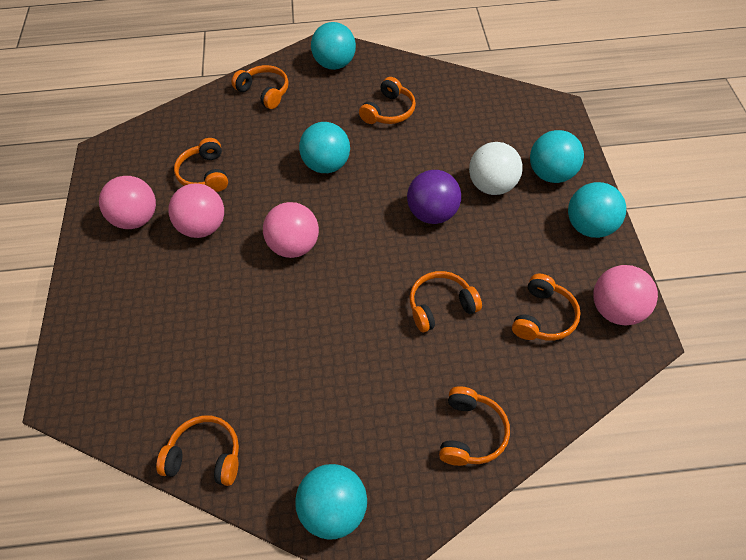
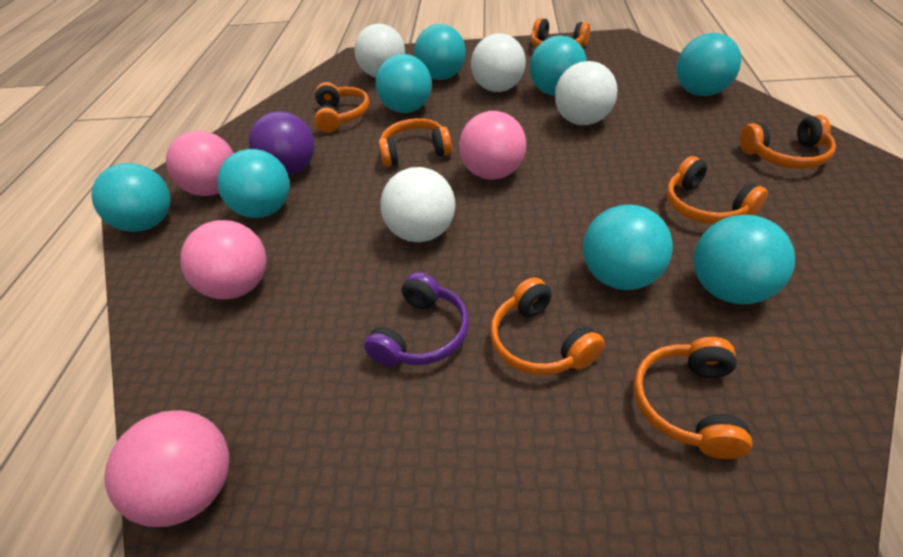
purple headphones: none = 0 -> [364,272,469,367] = 1
turquoise ball: [295,464,367,540] [299,122,350,173] [311,22,356,70] [530,130,584,183] [568,182,626,238] = 5 -> [91,163,171,232] [217,149,290,218] [375,54,432,113] [414,24,466,80] [530,35,587,96] [583,205,673,290] [676,33,741,96] [693,215,795,305] = 8
white ball: [469,142,523,195] = 1 -> [355,24,405,78] [381,167,455,242] [471,33,526,92] [555,61,617,125] = 4

